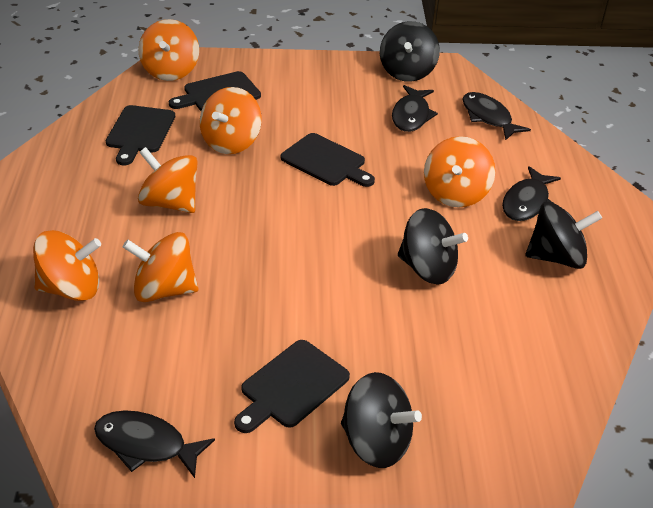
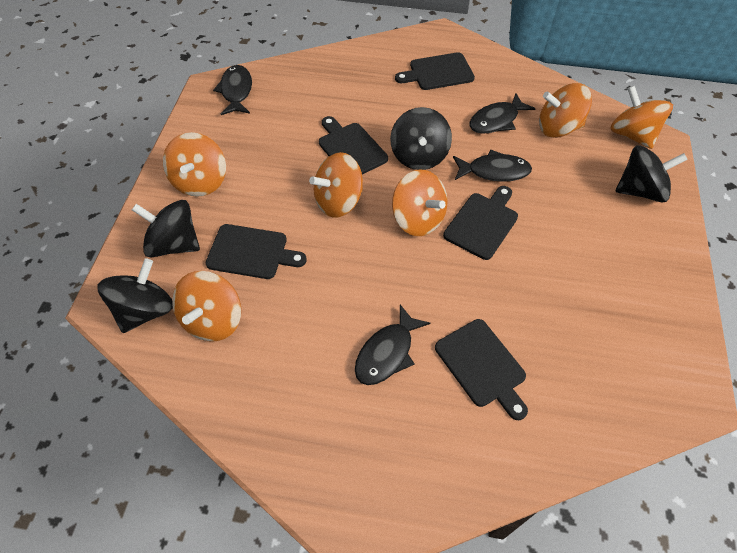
black cutting board: [106,105,175,165] [169,71,261,111] [234,340,350,433] [281,133,375,187] = 4 -> [206,224,307,279] [319,116,388,174] [395,52,475,90] [435,319,528,420] [443,186,518,260] = 5

